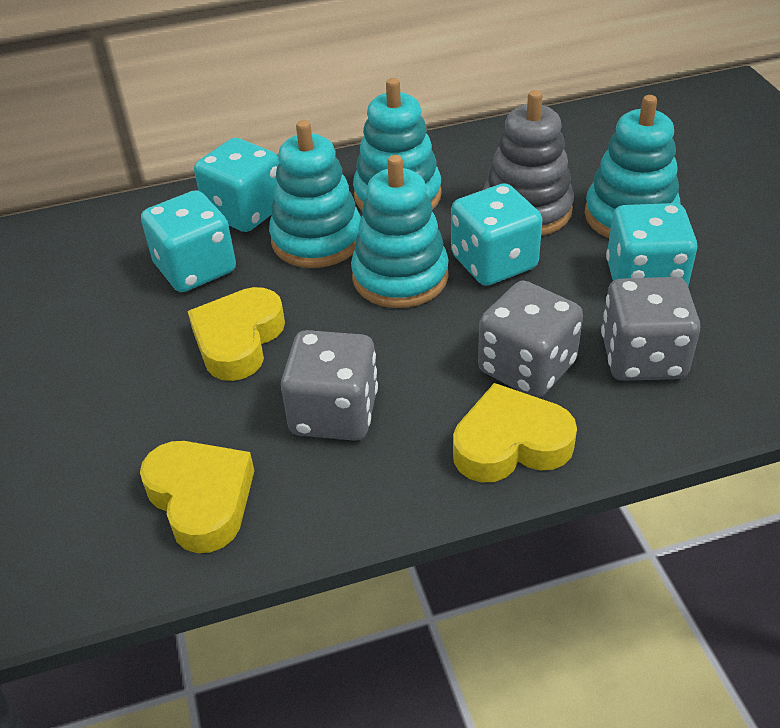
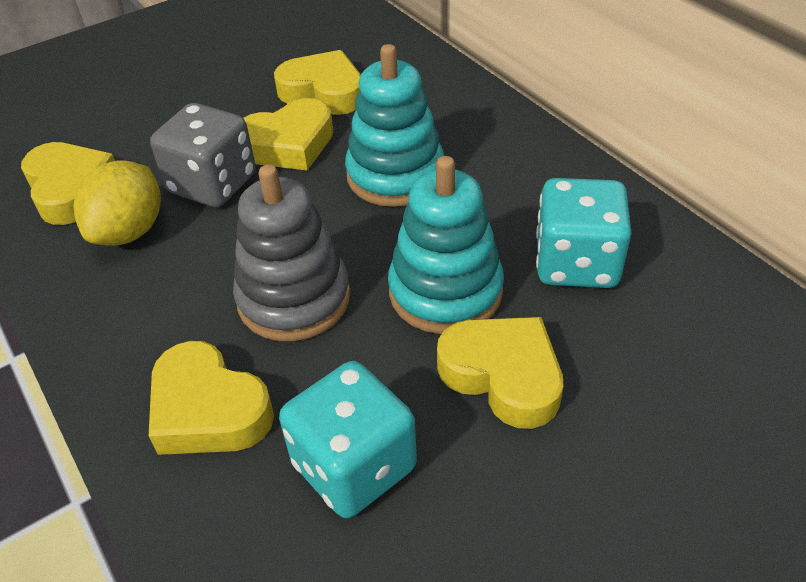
grey dice: [281,330,378,441] [478,281,583,398] [601,277,701,381] = 3 -> [150,103,256,207] = 1
turquoise dice: [141,190,236,292] [194,138,280,232] [451,183,542,286] [606,203,697,286] = 4 -> [279,361,417,518] [536,178,632,288] = 2
turquoise stacking toy: [269,120,361,268] [351,155,449,308] [353,78,442,211] [584,95,681,238] = 4 -> [345,44,444,207] [388,156,504,334] = 2
yellow heart: [140,441,254,553] [188,287,285,381] [453,383,577,482] = 3 -> [21,142,115,225] [149,341,274,455] [244,98,334,170] [274,50,361,115] [437,317,563,429] = 5
yellow lemon: none = 0 -> [73,161,161,246] = 1

